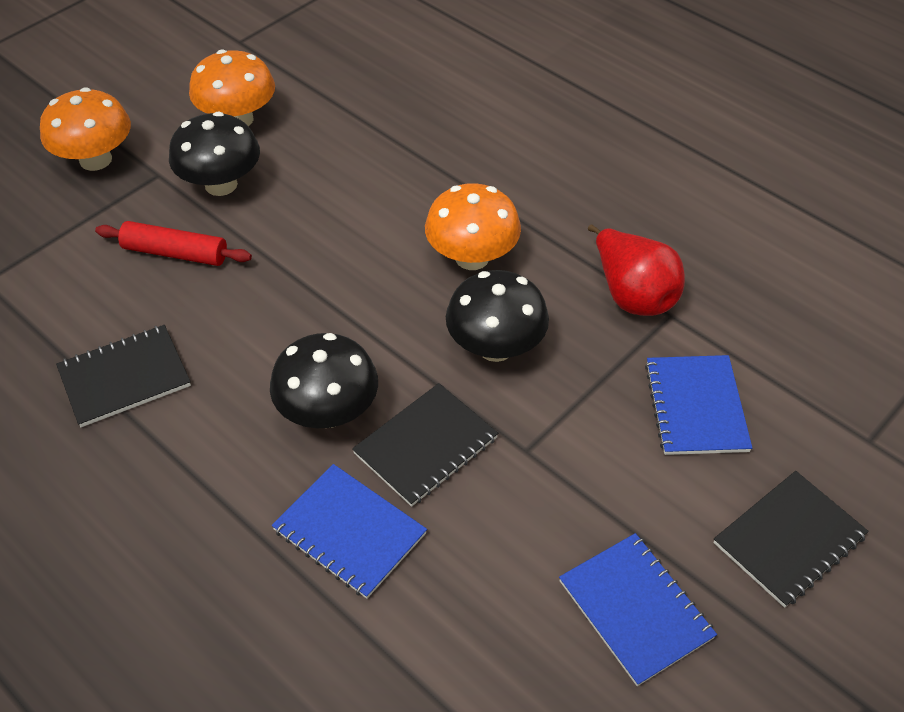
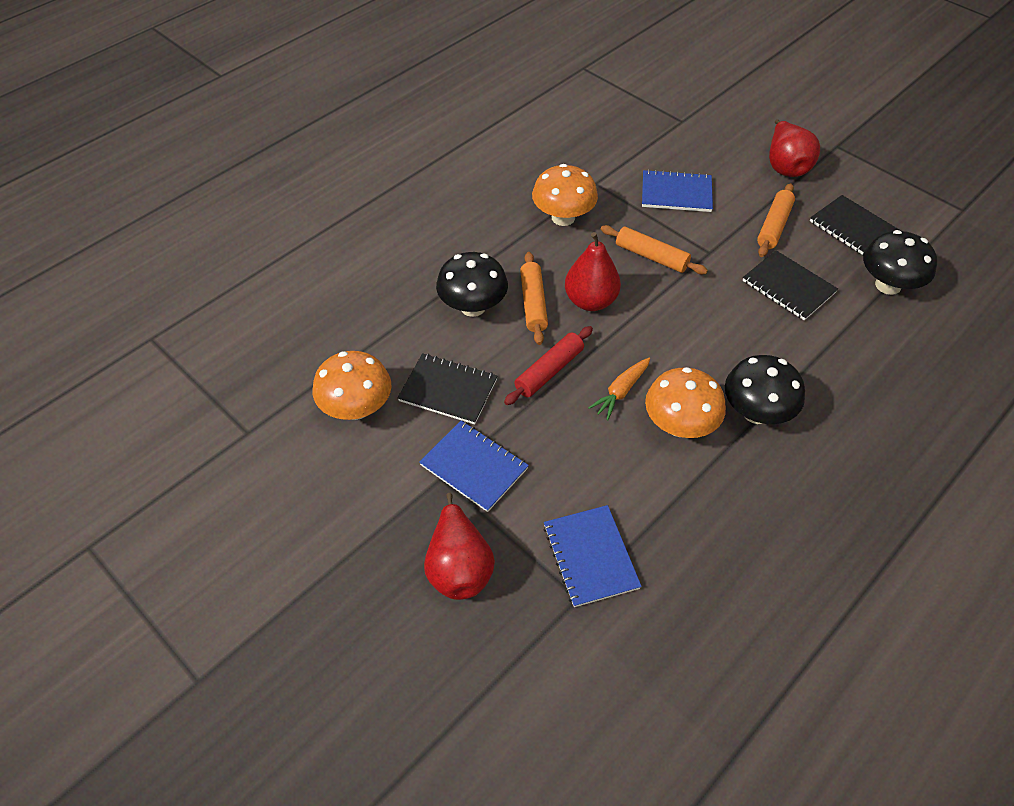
orange carrot: none = 0 -> [588,358,650,420] = 1
orange rolling pin: none = 0 -> [520,252,548,345] [601,225,708,274] [757,183,795,257] = 3
red pear: [588,224,685,316] = 1 -> [424,493,495,600] [565,232,621,311] [769,119,820,177] = 3

